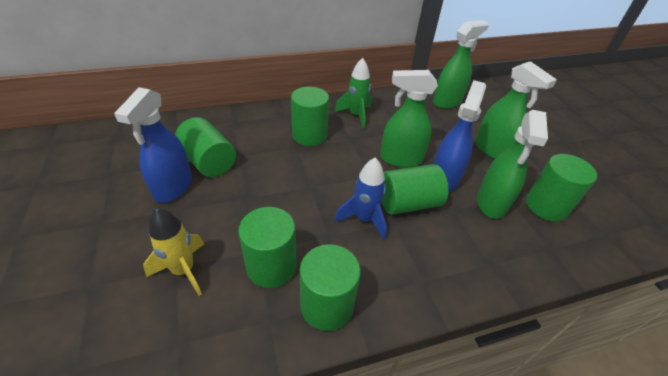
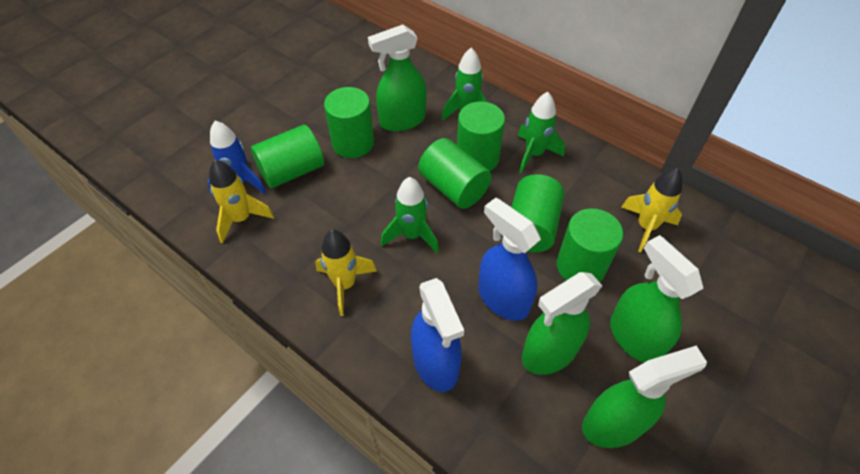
green rocket: [334,58,371,129] = 1 -> [381,177,439,253] [442,48,487,121] [518,92,565,174] = 3
yellow rocket: [143,208,205,296] = 1 -> [209,160,274,243] [315,229,377,316] [621,168,682,252] = 3

